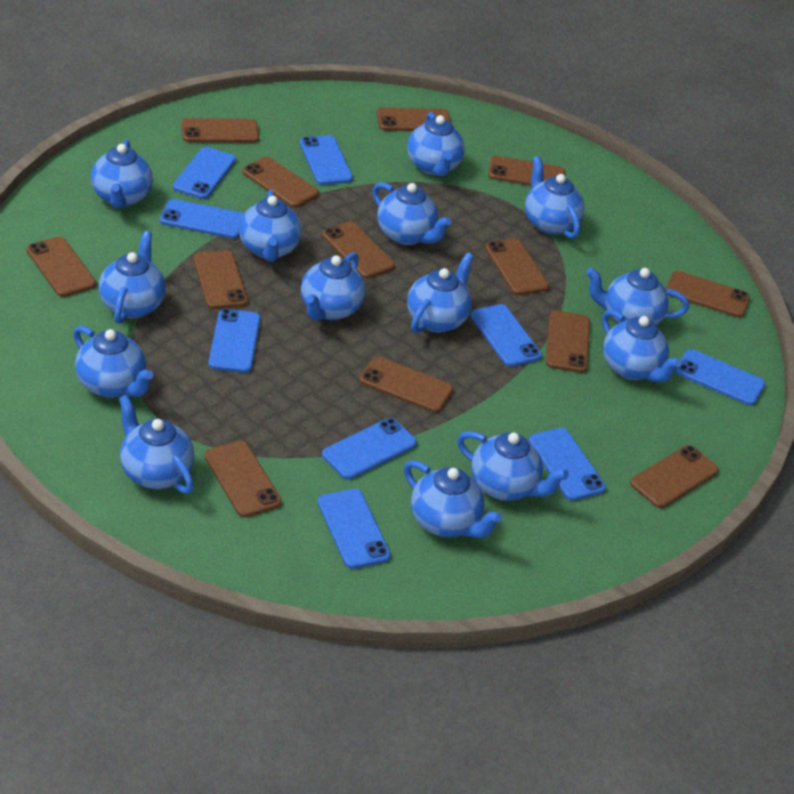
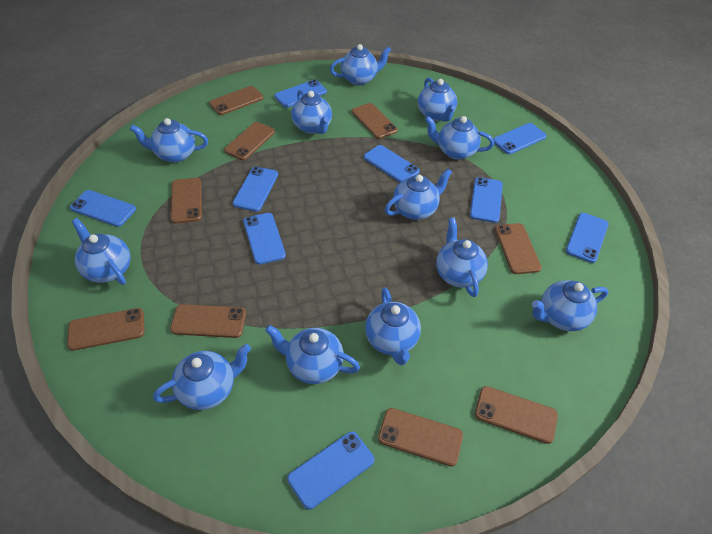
blue teapot: [73,326,153,398] [91,140,153,209] [99,231,166,324] [119,394,194,494] [239,190,302,262] [301,252,366,320] [372,182,452,245] [404,460,502,538] [407,112,465,176] [407,252,474,333] [457,431,569,501] [525,156,585,239] [586,268,689,325] [602,309,682,383] = 14 -> [72,218,131,285] [130,118,208,163] [153,344,251,410] [265,325,360,384] [291,90,332,134] [330,44,391,85] [365,288,421,365] [385,168,452,220] [418,77,457,122] [425,116,494,160] [436,217,488,297] [532,280,608,331] = 12
brown phone: [26,237,96,297] [181,118,259,143] [193,250,248,309] [204,441,282,517] [242,157,319,207] [322,221,395,278] [359,357,453,413] [376,107,452,131] [485,238,549,295] [488,156,565,186] [546,310,590,373] [630,445,719,508] [666,271,750,318] = 13 -> [67,308,145,351] [170,304,246,338] [171,178,202,224] [209,86,263,115] [224,122,275,160] [352,103,398,139] [378,408,463,467] [475,386,558,444] [495,223,542,274] = 9

